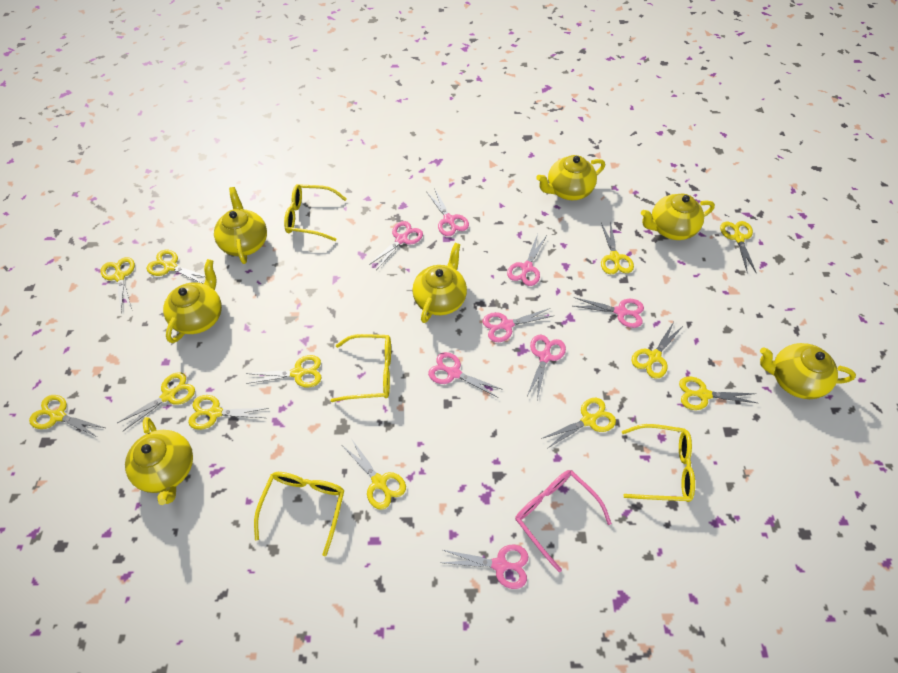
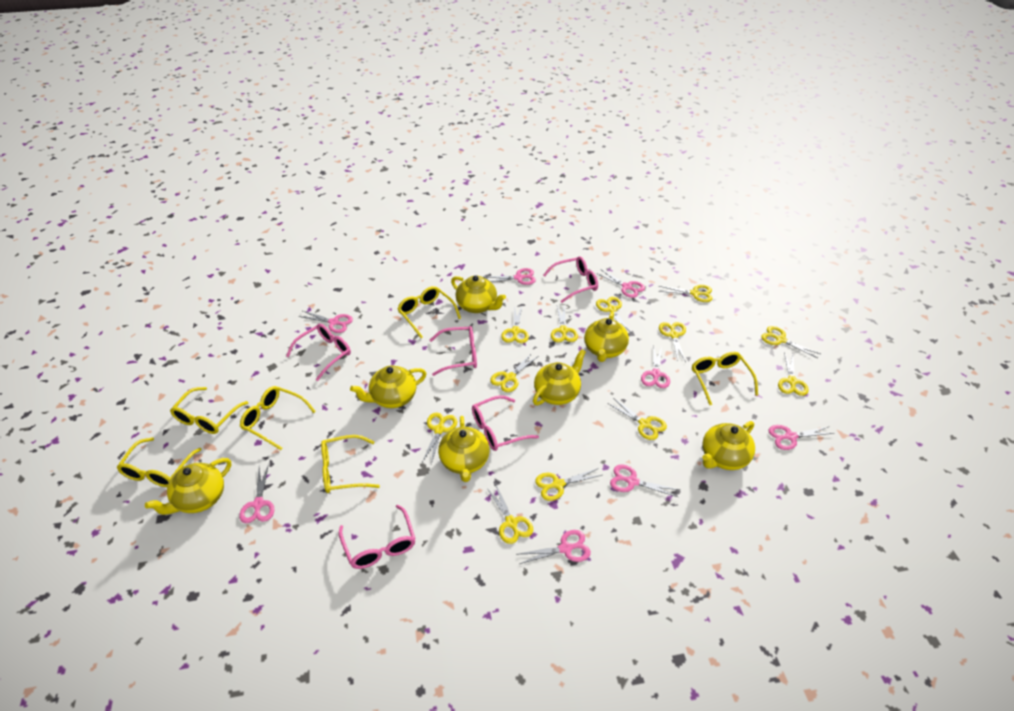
pink glasses: [515,470,612,572] = 1 -> [286,324,351,381] [339,505,416,569] [430,326,477,376] [472,395,539,451] [543,256,598,303] = 5
yellow glasses: [254,472,344,557] [284,184,347,241] [330,334,391,402] [622,424,695,502] = 4 -> [116,437,202,487] [170,387,248,434] [240,386,316,450] [321,435,380,493] [397,286,461,338] [692,352,758,405] = 6

